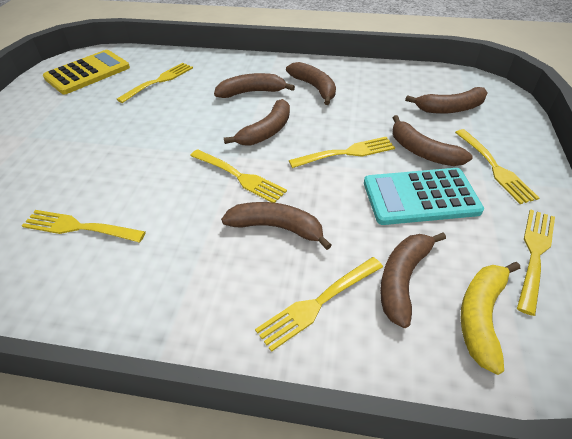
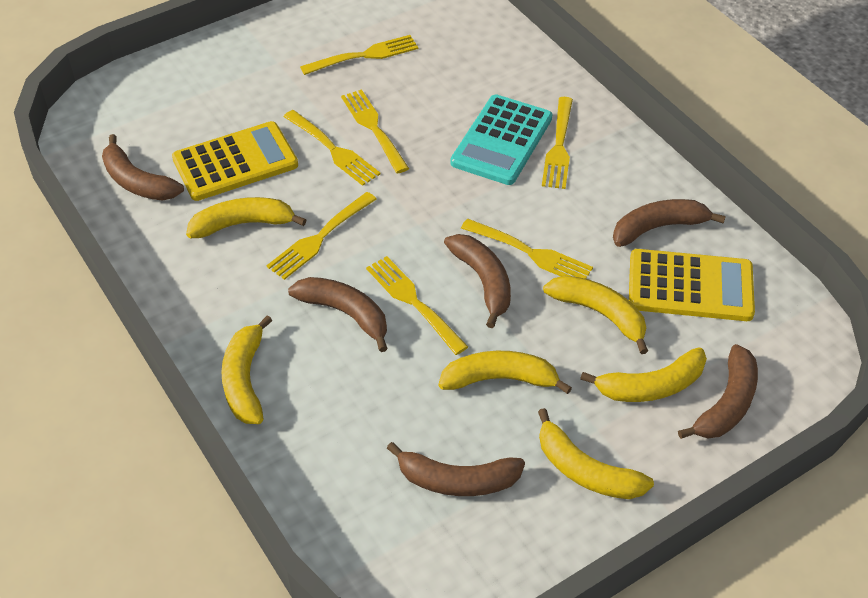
brown banana: [214,73,295,98] [221,202,332,250] [224,99,290,146] [286,62,336,105] [380,233,446,328] [392,115,473,166] [405,87,488,114] = 7 -> [102,134,184,201] [288,277,388,352] [387,442,525,496] [444,234,511,328] [613,199,726,247] [678,344,758,439] = 6
yellow banana: [461,262,520,375] = 1 -> [186,197,306,238] [221,315,273,424] [438,351,572,394] [538,408,654,499] [543,276,648,354] [580,347,707,402] = 6
yellow calculator: [43,50,130,94] = 1 -> [172,121,298,201] [629,249,755,321] = 2

